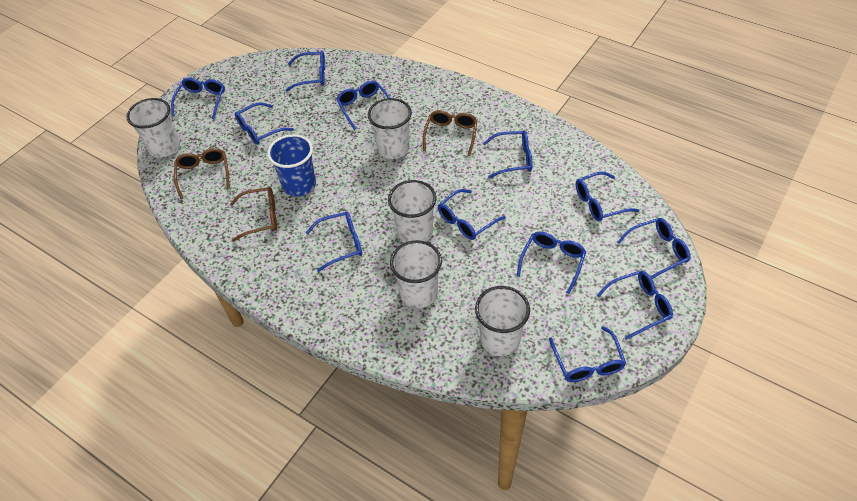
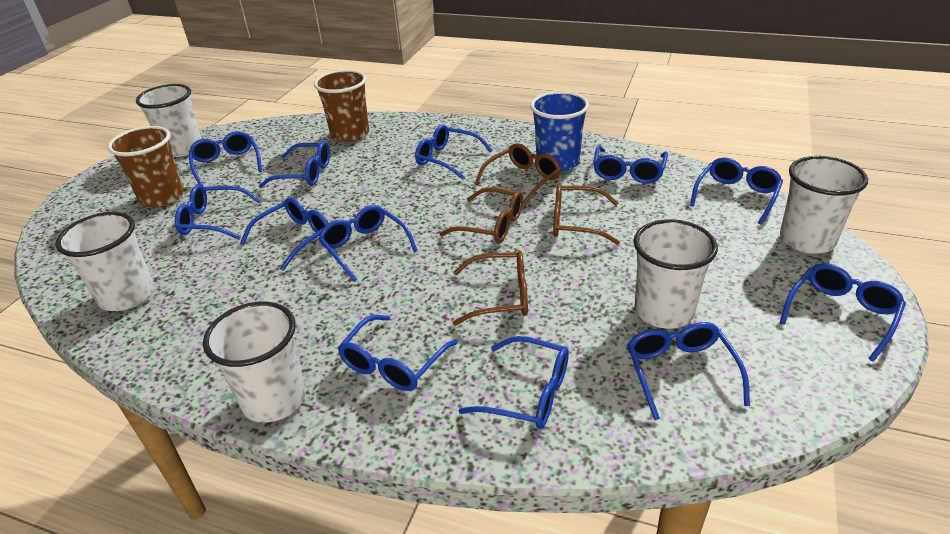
brown cup: none = 0 -> [108,126,184,207] [314,70,369,142] = 2
brown glasses: [174,148,230,199] [230,187,277,242] [423,110,477,156] = 3 -> [440,187,523,243] [453,251,528,326] [475,143,561,206] [553,183,620,245] = 4

